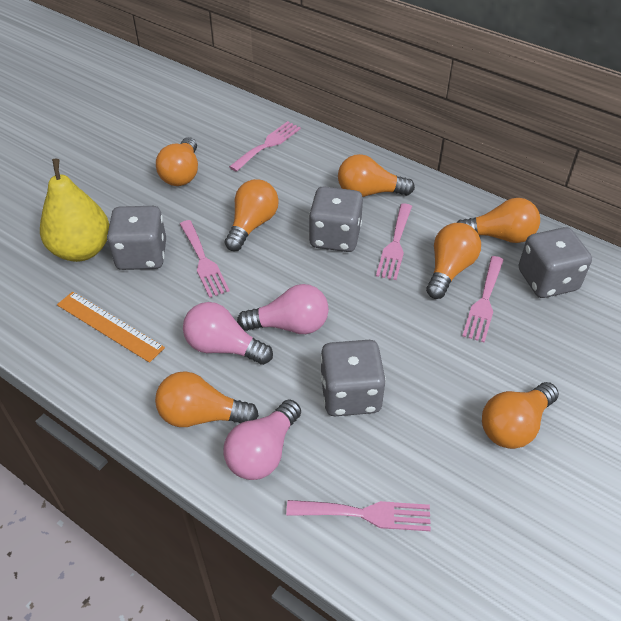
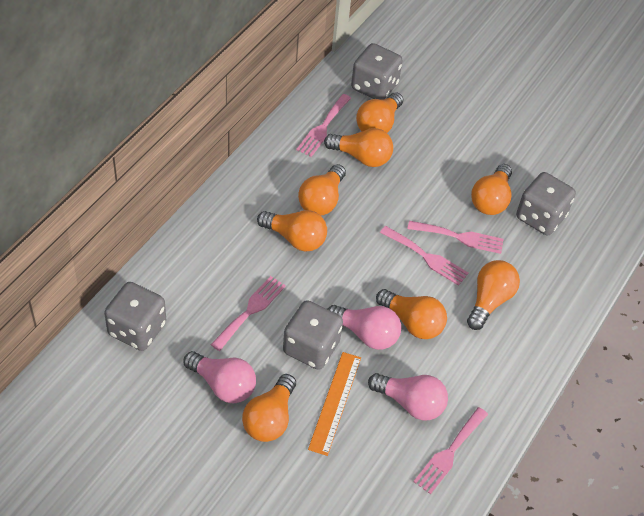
orange light bulb: [155,371,259,427] [156,137,198,186] [225,179,279,251] [338,154,415,197] [426,223,481,299] [457,198,540,243] [482,382,559,449] = 7 -> [242,374,296,442] [257,210,327,251] [298,164,346,216] [324,128,393,167] [356,92,403,133] [376,289,447,339] [467,260,520,330] [471,164,512,215] = 8
yellow pear: [40,159,110,262] = 1 -> none = 0

